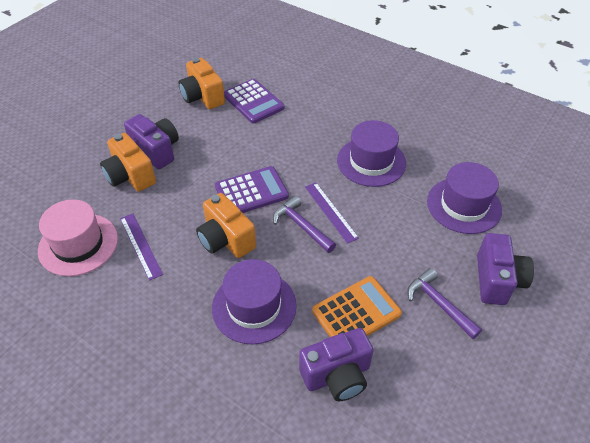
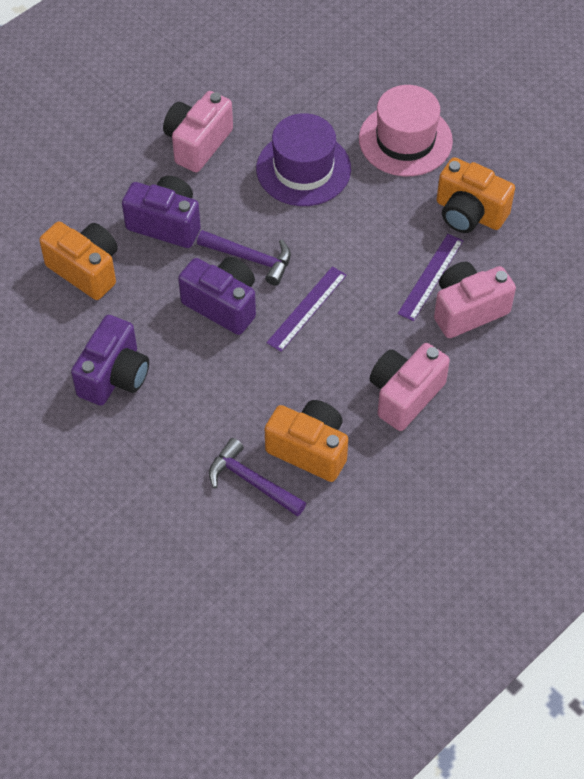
orange calculator: [312,276,402,337] = 1 -> none = 0
pink camera: none = 0 -> [163,91,233,172] [370,343,450,431] [434,262,516,338] = 3
purple calculator: [215,166,289,213] [224,79,284,123] = 2 -> none = 0
purple hat: [212,259,297,345] [337,120,406,187] [427,162,502,234] = 3 -> [256,113,351,206] = 1

